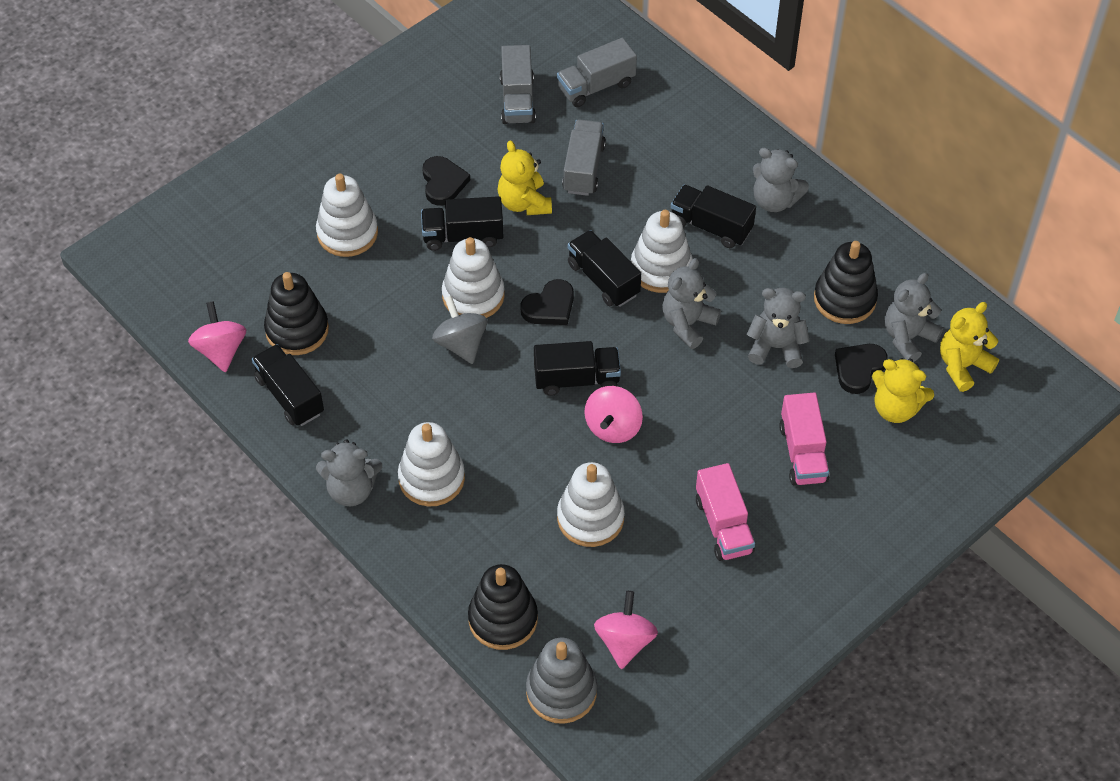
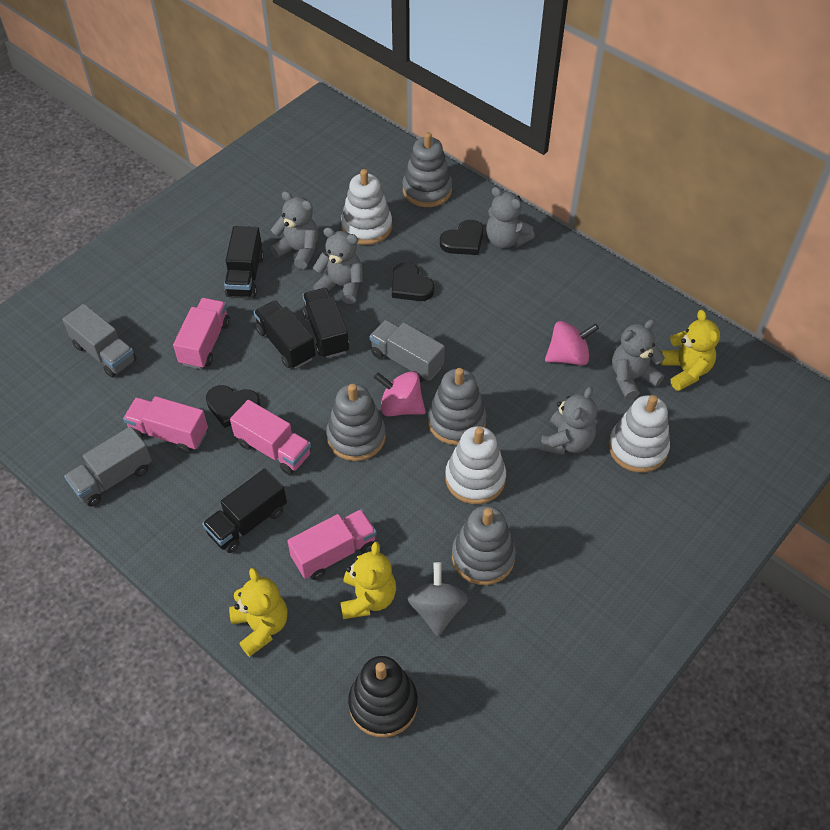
black stacking toy: [264,272,329,355] [468,564,538,650] [814,241,878,324] = 3 -> [348,656,418,738] = 1
black truck: [252,344,324,426] [421,196,503,251] [534,341,621,396] [568,230,641,307] [671,185,756,248] = 5 -> [202,468,287,553] [224,226,264,298] [254,300,316,369] [303,288,349,358] = 4
grey stacking toy: [526,637,597,724] = 1 -> [326,384,386,461] [403,132,452,207] [428,368,487,445] [452,506,516,585] = 4
pink spinning top: [188,301,246,372] [584,386,643,443] [594,591,658,669] = 3 -> [374,371,426,416] [545,321,599,366] = 2
pink truck: [696,463,755,561] [779,393,830,485] = 2 -> [123,396,208,453] [173,298,230,369] [230,400,311,475] [287,509,377,580] = 4
white stacking toy: [316,174,378,257] [398,422,465,507] [442,237,505,318] [557,462,625,547] [631,210,693,293] = 5 -> [341,169,392,245] [445,426,506,504] [608,395,670,473] = 3

